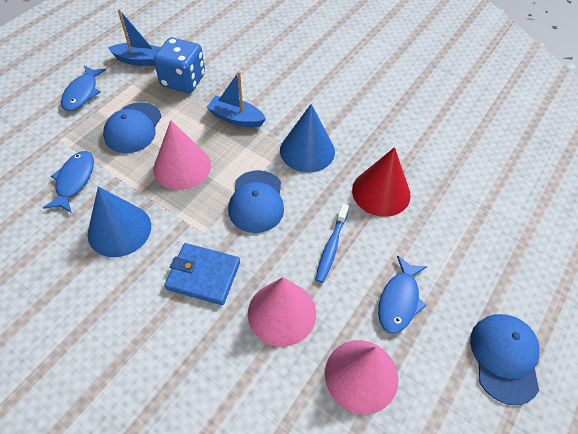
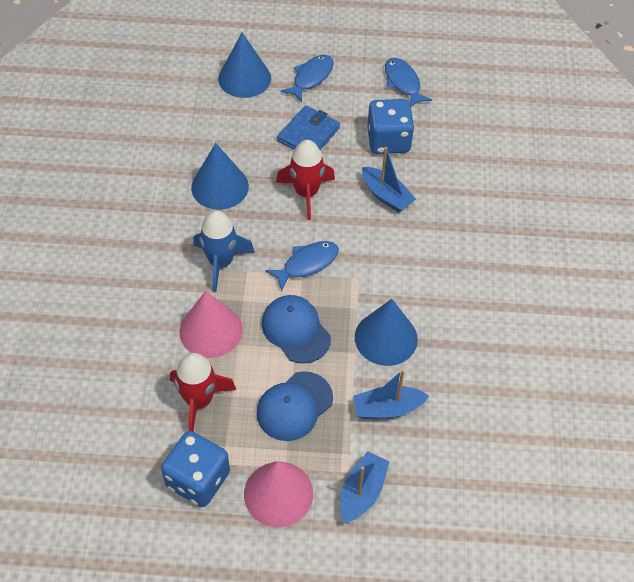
blue boat: [108,9,161,66] [206,71,266,127] = 2 -> [340,451,390,523] [353,370,429,419] [362,147,416,213] = 3
blue cap: [103,102,162,153] [228,170,284,233] [470,314,540,405] = 3 -> [257,371,333,441] [262,295,331,364] = 2
blue cone: [88,186,151,257] [280,104,335,173] = 2 -> [191,143,249,210] [218,33,271,98] [355,299,418,366] = 3
blue dice: [154,37,205,93] = 1 -> [161,431,230,507] [367,99,414,154] = 2
blue rocket: none = 0 -> [193,210,255,292] = 1
blue toothbrush: [315,204,349,283] = 1 -> none = 0
pink cone: [154,120,211,190] [248,277,316,347] [325,340,398,414] = 3 -> [179,291,243,358] [244,461,313,527] = 2
red cone: [352,147,411,217] = 1 -> none = 0
red rocket: none = 0 -> [170,353,236,431] [276,140,335,220] = 2

